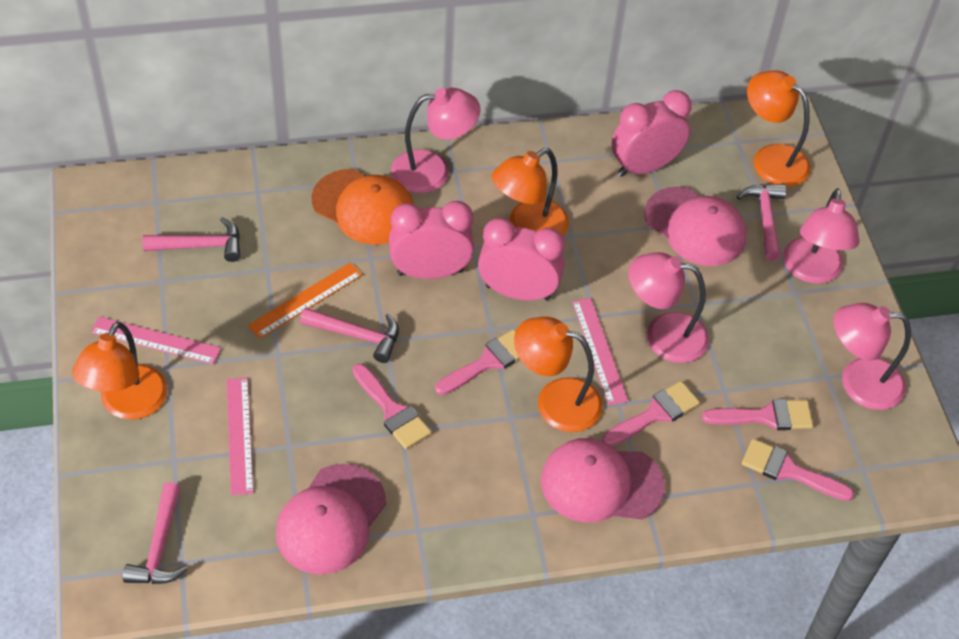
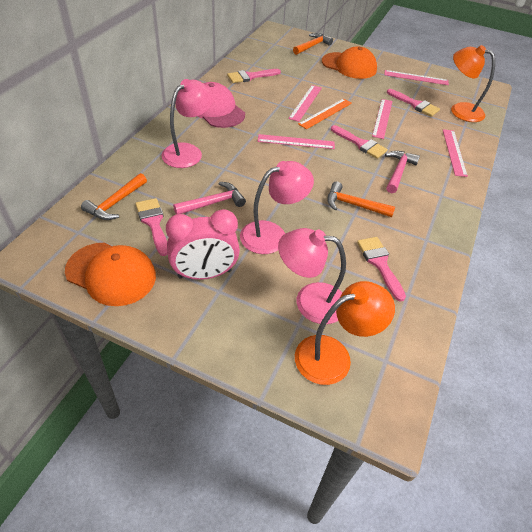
orange cap: [311,169,414,245] = 1 -> [65,242,156,306] [322,46,377,79] = 2
orange hammer: none = 0 -> [81,173,147,220] [293,33,333,55] [327,182,395,217] = 3
orange lamp: [72,322,168,420] [492,148,569,236] [514,317,603,432] [747,71,811,187] = 4 -> [295,281,395,385] [451,45,495,122] = 2
pink cap: [276,464,386,574] [541,438,665,523] [644,186,746,266] = 3 -> [197,82,245,128] = 1
pink clock: [389,201,474,279] [478,218,565,301] [612,90,692,177] = 3 -> [166,209,240,280] = 1
pink hammer: [123,482,187,584] [142,217,240,262] [300,308,399,363] [737,184,786,261] = 4 -> [173,182,246,214] [385,151,420,193] = 2
pink lamp: [391,88,480,193] [628,252,709,363] [783,188,859,284] [834,303,911,410] = 4 -> [161,79,213,168] [240,161,314,254] [278,228,346,324] = 3
pink ruler: [91,316,221,364] [227,378,254,495] [572,298,628,405] = 3 -> [258,134,335,149] [288,85,322,122] [372,99,392,139] [384,70,449,85] [443,129,468,177] = 5

